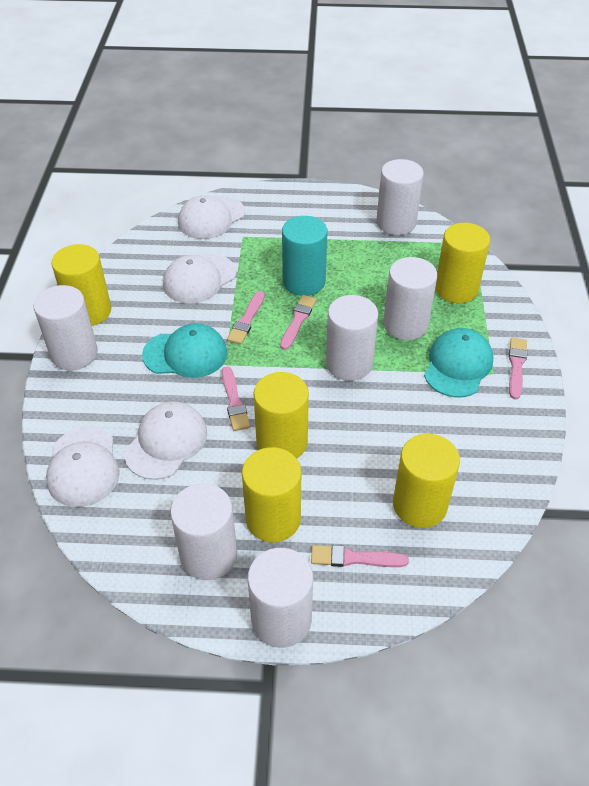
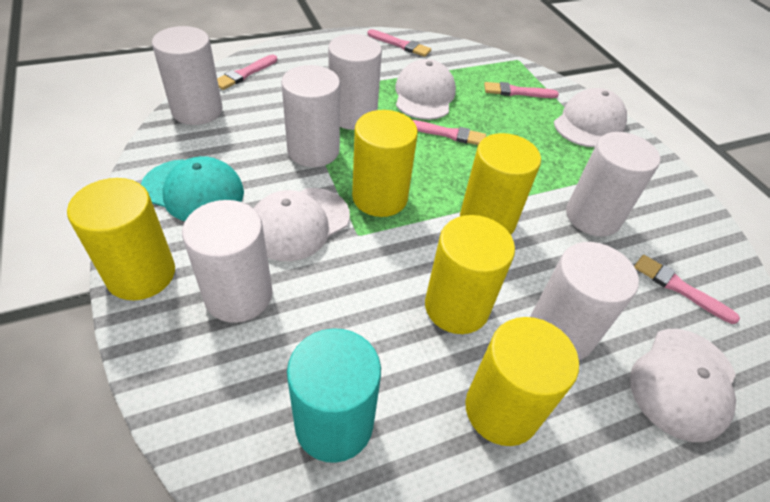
turquoise cap: [142,323,227,378] [424,328,493,397] = 2 -> [141,156,244,221] = 1

